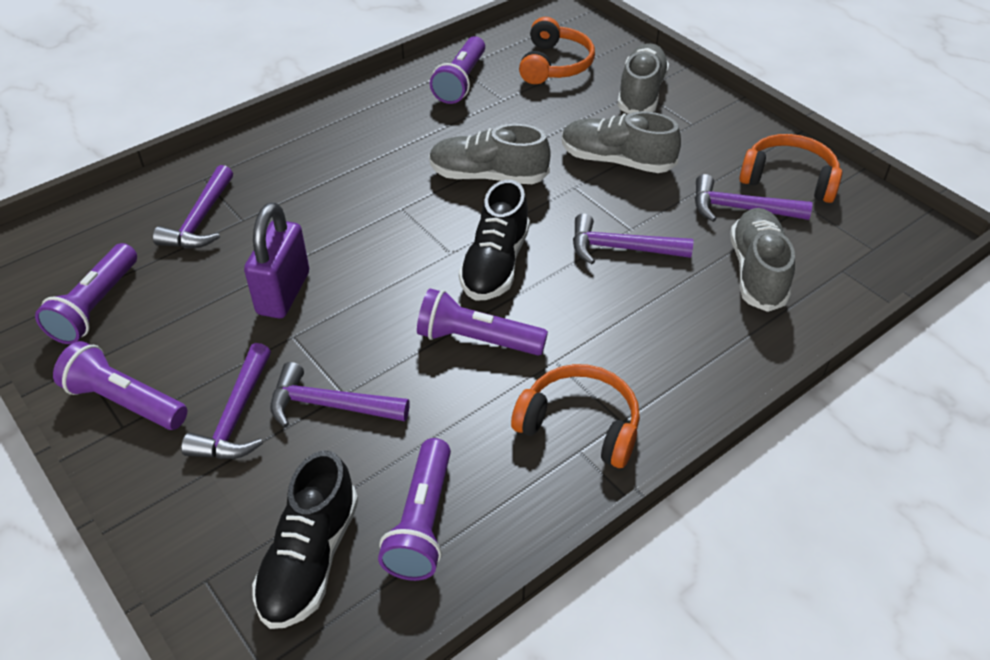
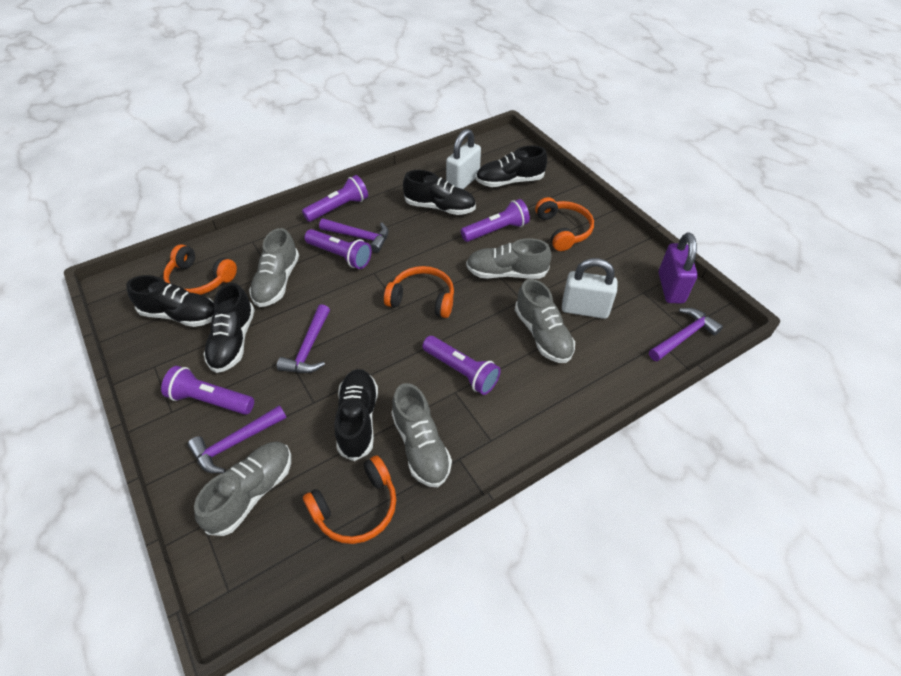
black shoe: [252,451,358,629] [459,180,530,301] = 2 -> [126,275,214,327] [203,283,255,373] [334,369,378,461] [403,170,476,215] [476,145,547,187] = 5
grey shoe: [429,124,551,184] [562,111,681,173] [617,43,669,114] [730,208,795,312] = 4 -> [194,442,291,536] [249,228,299,307] [391,383,452,487] [466,238,552,279] [515,279,575,363] = 5
orange headphones: [511,364,640,468] [519,17,595,84] [739,134,842,203] = 3 -> [163,244,237,295] [303,455,396,544] [384,266,454,318] [535,197,594,251] = 4
purple hammer: [153,165,233,248] [181,343,271,459] [270,362,410,428] [573,213,693,264] [695,174,812,222] = 5 -> [188,405,287,473] [277,304,330,373] [319,219,388,253] [649,308,723,361] = 4
white padlock: none = 0 -> [446,129,481,189] [562,258,618,319] = 2

